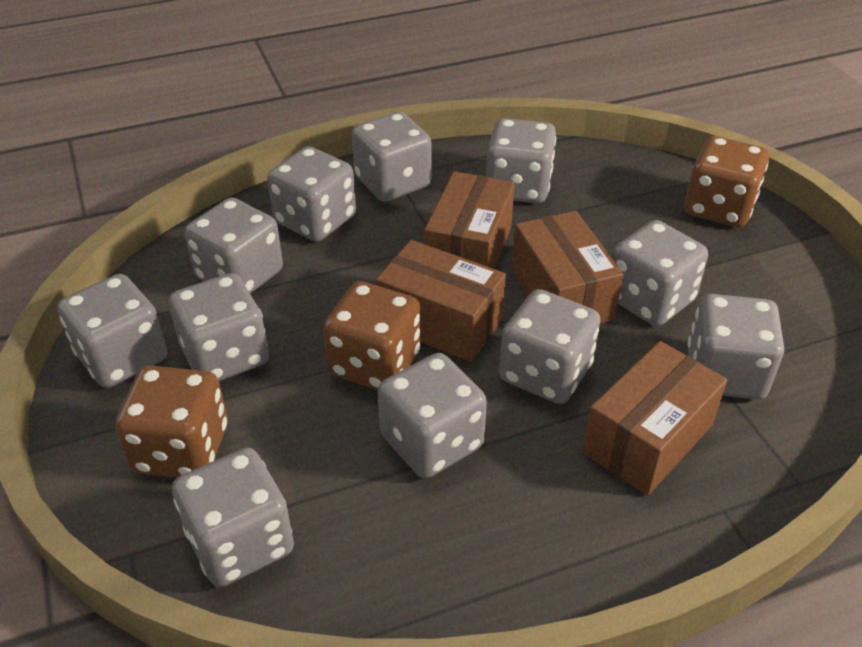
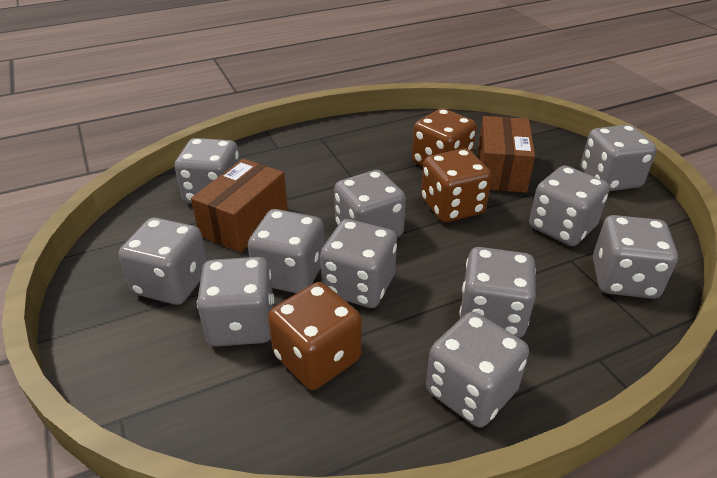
brown box: [376,240,506,362] [424,171,515,269] [512,211,623,324] [582,341,727,495] = 4 -> [191,159,288,253] [478,116,535,193] = 2

